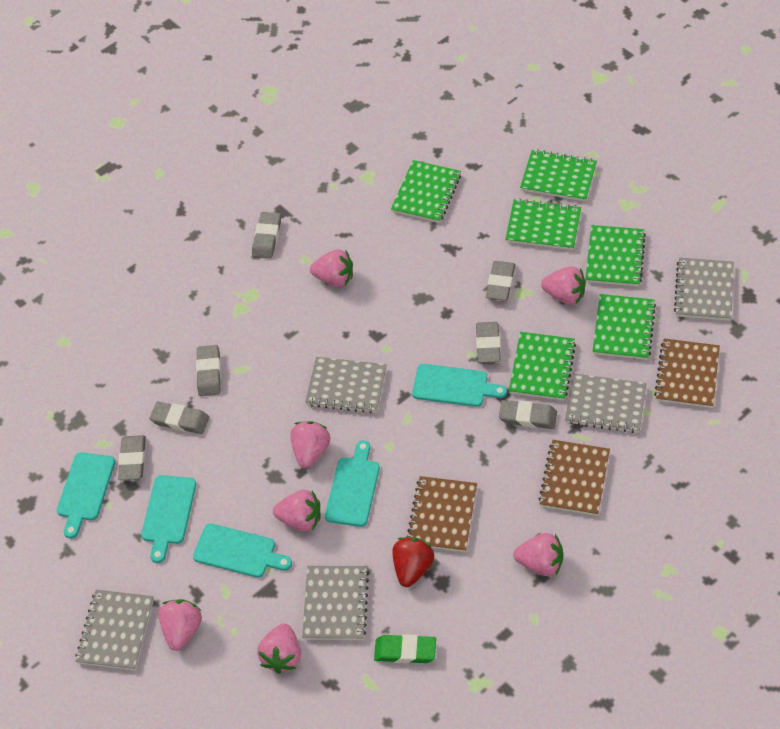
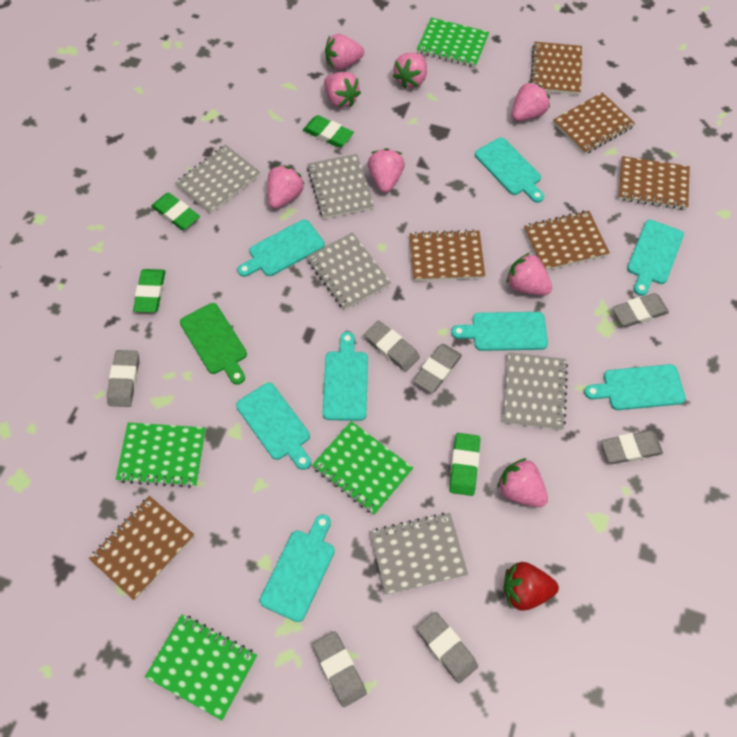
brown notebook: [406,476,477,552] [539,440,610,516] [654,338,720,408] = 3 -> [89,496,194,600] [410,229,485,281] [524,210,610,271] [530,42,582,95] [553,92,635,154] [618,156,690,210] = 6
green cutting board: none = 0 -> [180,303,247,385] = 1
green eraser: [374,634,436,663] = 1 -> [133,269,165,313] [151,192,200,230] [303,115,354,148] [449,433,480,496] = 4
green notebook: [391,160,461,223] [505,199,581,250] [509,332,576,401] [520,149,597,202] [585,225,646,287] [592,294,656,360] = 6 -> [116,423,206,488] [145,614,257,720] [312,421,413,515] [417,18,489,67] = 4
pink strawberry: [158,599,202,651] [257,623,301,674] [273,490,320,532] [290,421,330,468] [310,249,353,287] [513,533,563,576] [541,266,586,305] = 7 -> [267,165,305,209] [324,72,361,108] [325,34,364,70] [368,148,405,193] [393,53,427,89] [497,458,548,507] [506,253,552,295] [512,81,550,121] = 8
turquoise cutting board: [57,452,115,538] [141,475,196,563] [193,523,292,578] [325,440,380,527] [412,364,507,407] = 5 -> [236,383,311,470] [237,219,325,277] [260,514,335,622] [322,332,368,421] [451,312,548,351] [475,137,544,203] [584,364,686,410] [627,220,684,296] = 8

